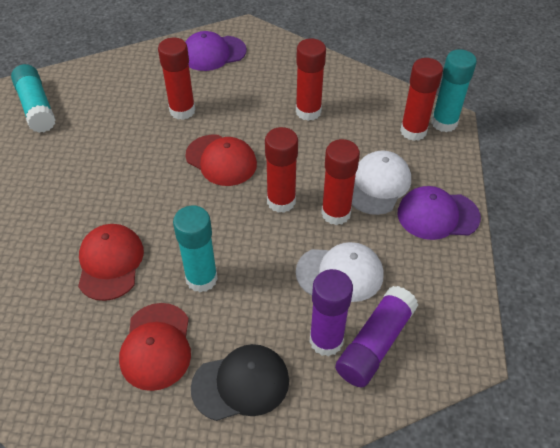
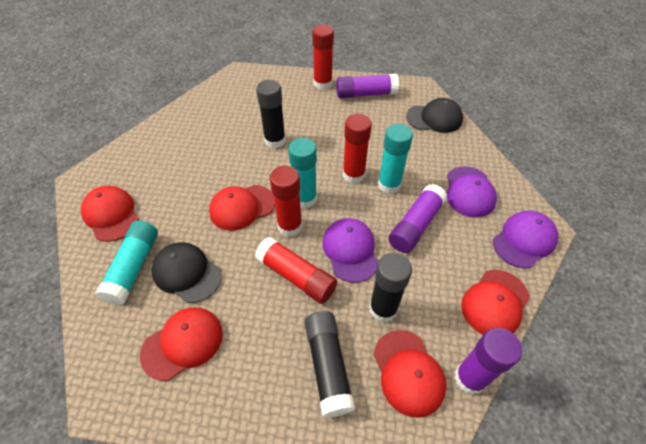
black cap: [191,344,289,421] = 1 -> [151,242,222,303] [406,98,463,133] = 2
black glue stick: none = 0 -> [256,80,286,148] [305,311,355,418] [369,252,412,322] = 3
purple cap: [185,31,247,71] [398,186,481,240] = 2 -> [322,218,378,283] [447,166,497,218] [493,211,558,268] = 3
purple glue stick: [310,269,353,356] [335,286,418,388] = 2 -> [336,74,399,98] [388,184,447,253] [455,328,522,395] = 3
red cap: [78,224,144,301] [119,303,191,391] [185,135,257,186] = 3 -> [81,186,139,242] [140,308,223,381] [209,185,275,231] [373,330,446,418] [461,270,530,335] = 5
red glue stick: [158,38,195,120] [265,127,298,213] [296,38,326,121] [321,139,360,225] [400,58,443,141] = 5 -> [255,237,337,304] [270,166,302,237] [312,25,334,90] [343,114,372,184] = 4
white cap: [296,242,384,302] [352,150,411,215] = 2 -> none = 0

